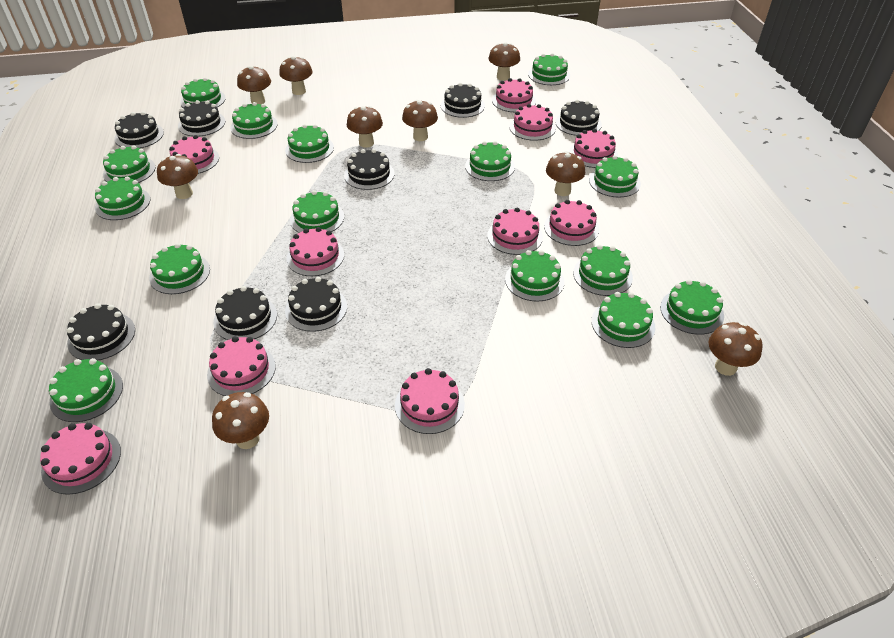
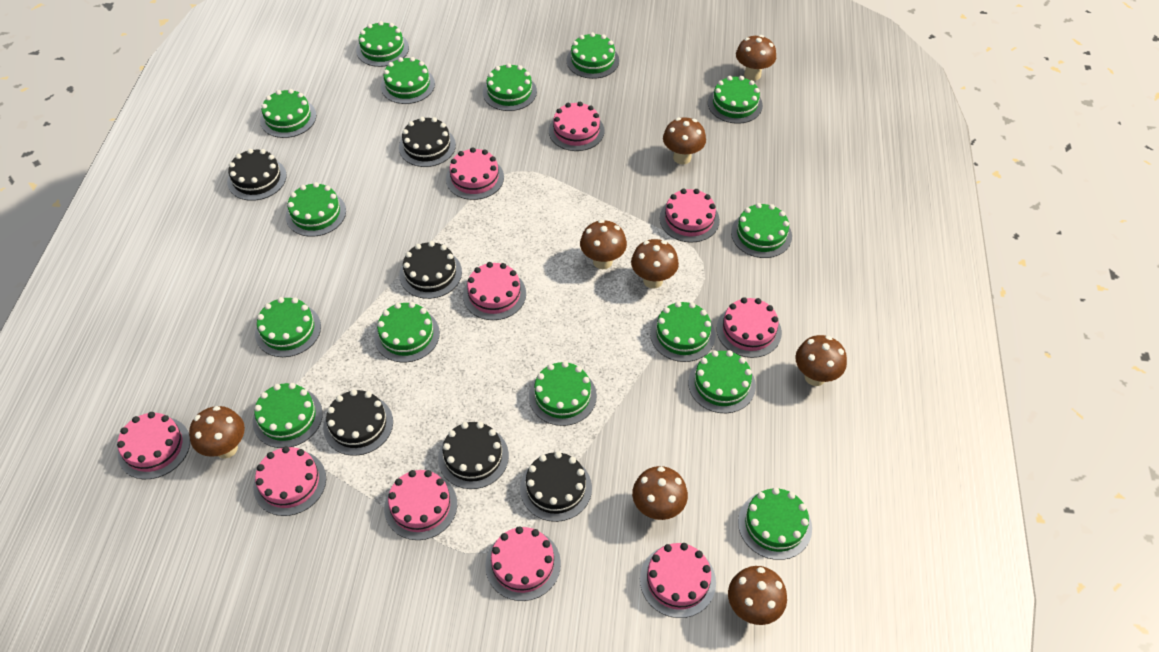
black cake: [67,303,135,361] [114,112,164,148] [178,100,225,136] [213,286,277,340] [285,277,347,332] [344,149,395,190] [441,83,485,118] [555,100,602,136] = 8 -> [227,149,287,201] [323,389,393,456] [399,117,456,167] [399,241,462,299] [438,422,509,489] [520,452,592,522] = 6
brown mushroom: [157,154,198,199] [212,392,269,449] [237,66,271,105] [279,56,312,95] [347,106,383,148] [402,100,438,141] [489,42,520,81] [546,151,585,196] [709,322,762,376] = 9 -> [189,406,245,459] [580,220,627,269] [631,239,679,289] [632,466,688,520] [663,117,706,164] [728,566,787,625] [736,35,776,81] [795,335,847,386] = 8

